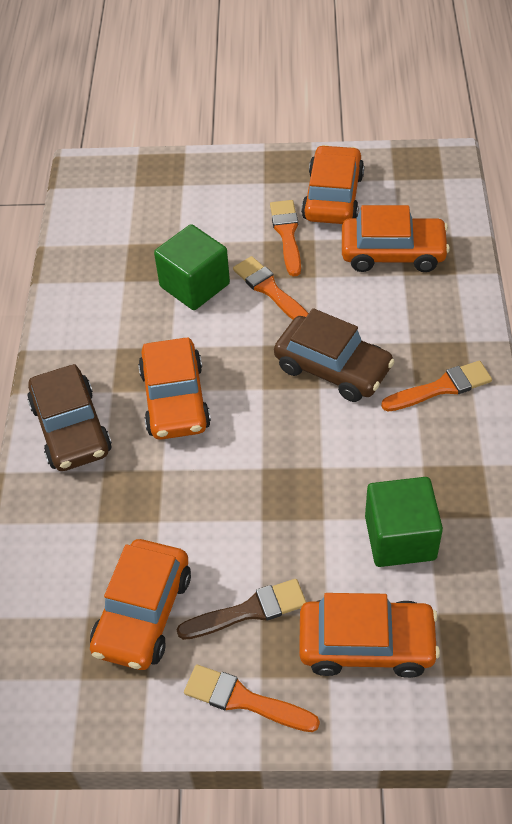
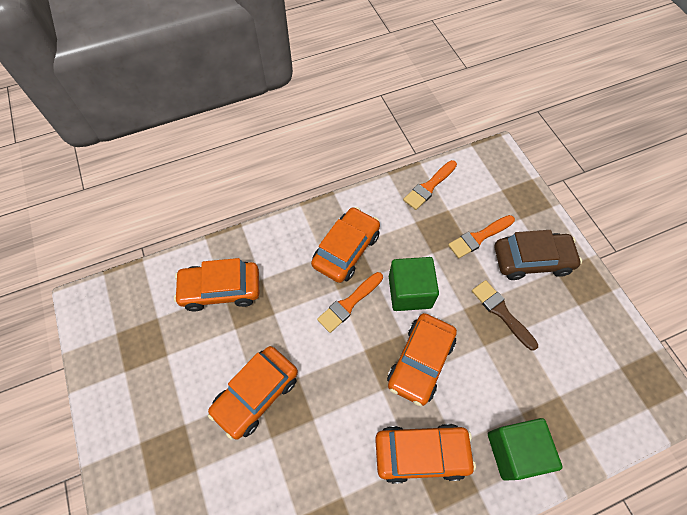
brown car: [27,364,112,471] [274,308,395,402] = 2 -> [495,230,582,280] = 1
orange brush: [184,664,320,732] [233,256,309,320] [270,200,301,276] [381,361,492,412] = 4 -> [317,272,383,333] [403,160,457,210] [448,215,515,258] = 3

